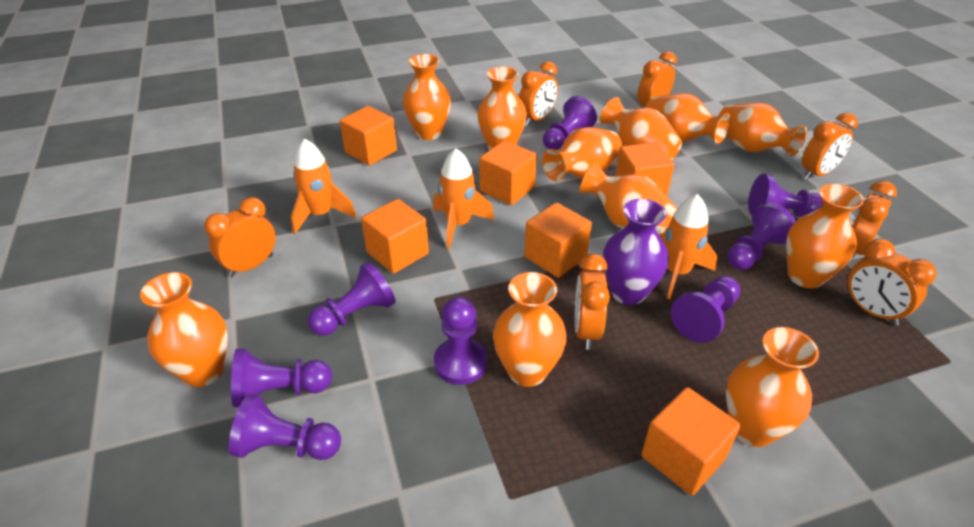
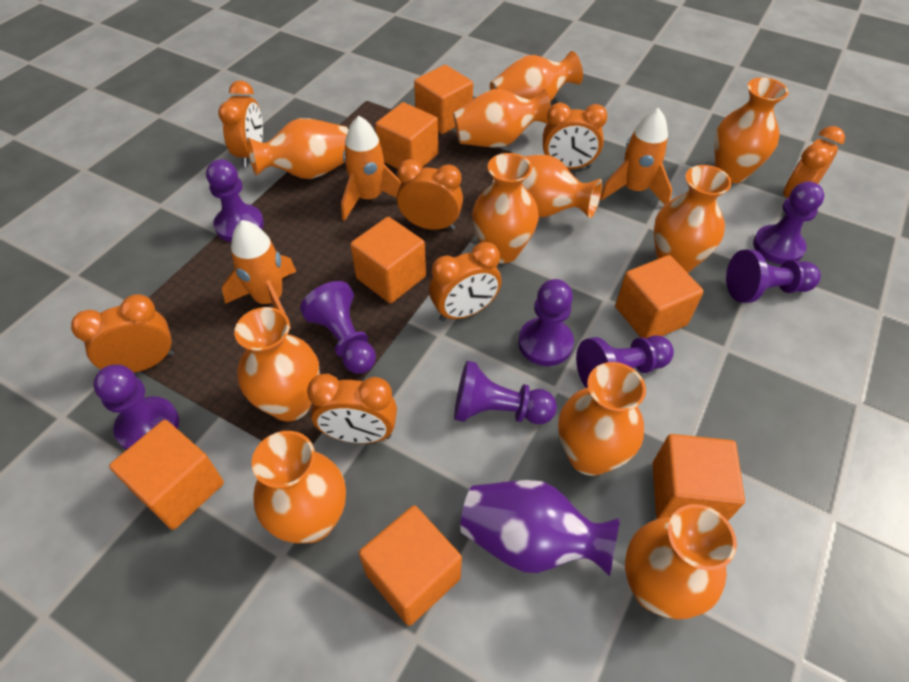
orange cube: [340,106,397,166] [361,199,429,274] [479,140,537,205] [524,202,592,278] [615,142,674,196] [641,387,741,496] = 6 -> [109,420,224,530] [350,217,426,303] [359,505,462,626] [375,102,438,169] [414,65,473,134] [615,255,704,338] [652,434,745,521] = 7

